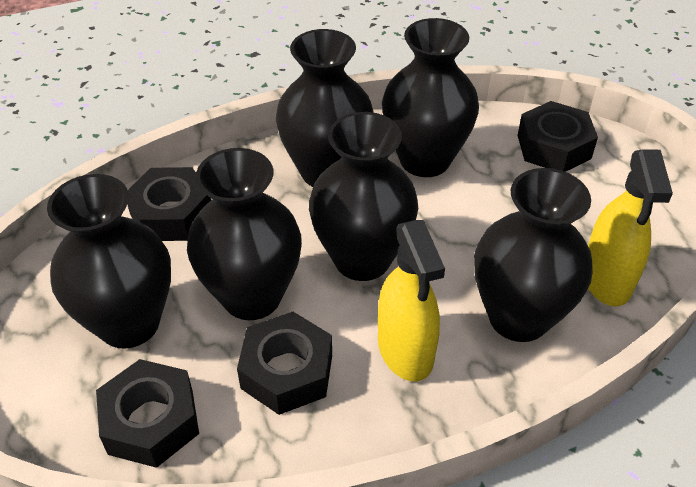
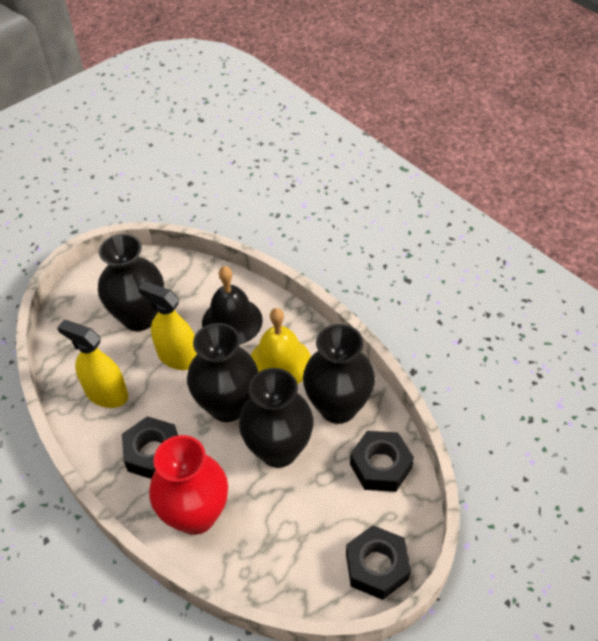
black bell: none = 0 -> [202,266,263,345] = 1
black nut: [96,359,199,468] [127,167,211,241] [237,312,332,415] [517,101,598,172] = 4 -> [122,416,178,479] [346,525,411,600] [350,431,414,492] = 3
black vase: [47,174,171,349] [187,148,302,320] [276,29,374,187] [309,112,418,281] [382,18,479,177] [474,168,593,342] = 6 -> [98,234,164,331] [187,323,258,422] [239,368,313,468] [303,324,375,424] = 4
red vase: none = 0 -> [149,435,228,535] = 1
yellow bell: none = 0 -> [250,308,311,384] = 1

